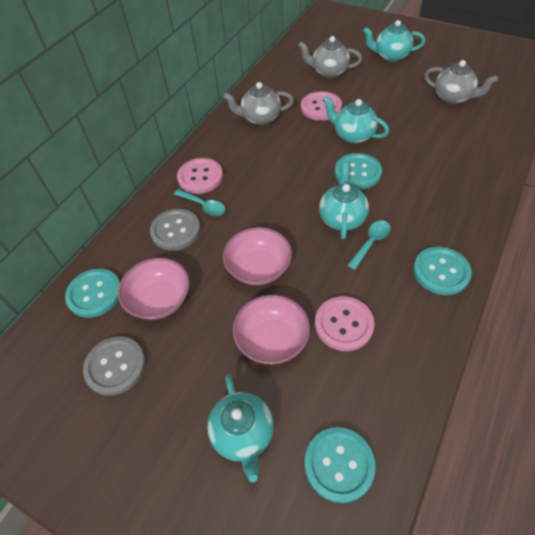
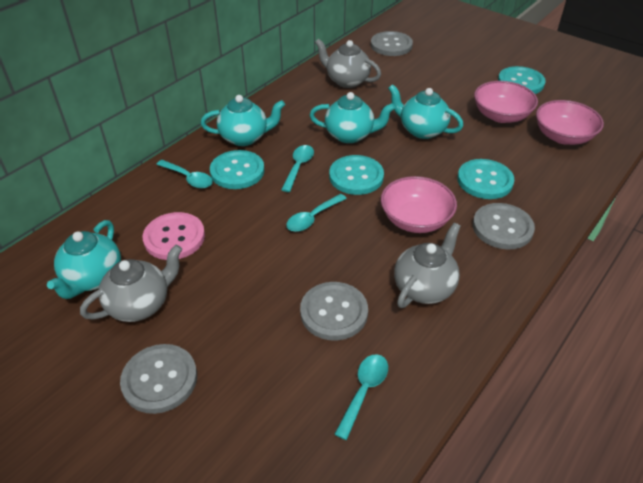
grey button: [83,336,145,396] [150,209,200,251] = 2 -> [120,344,197,414] [300,282,368,341] [371,31,413,56] [473,203,535,249] = 4
pink button: [177,158,223,194] [301,91,342,121] [315,296,375,351] = 3 -> [143,212,205,260] = 1
turquoise spoon: [174,189,226,216] [347,220,391,270] = 2 -> [156,160,213,188] [281,145,314,192] [286,194,347,232] [334,354,388,440] = 4

